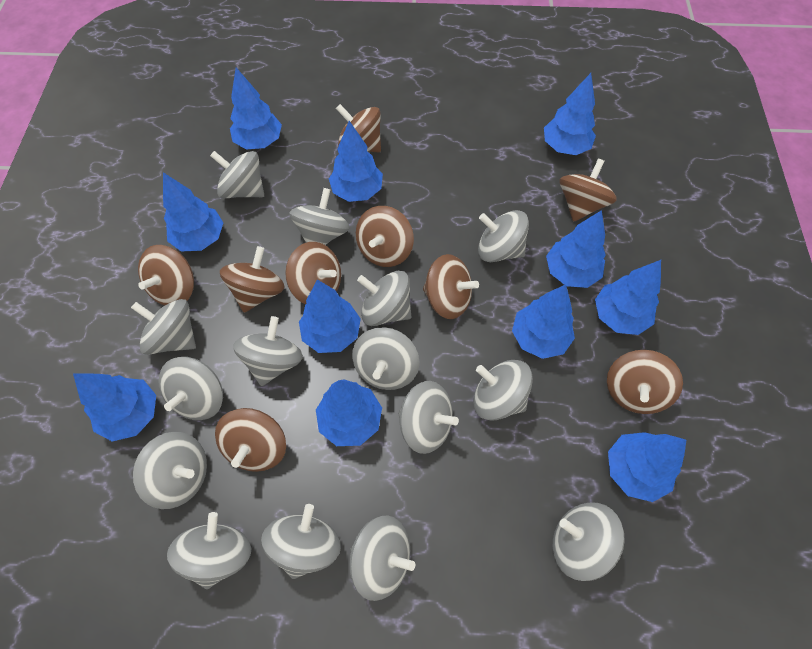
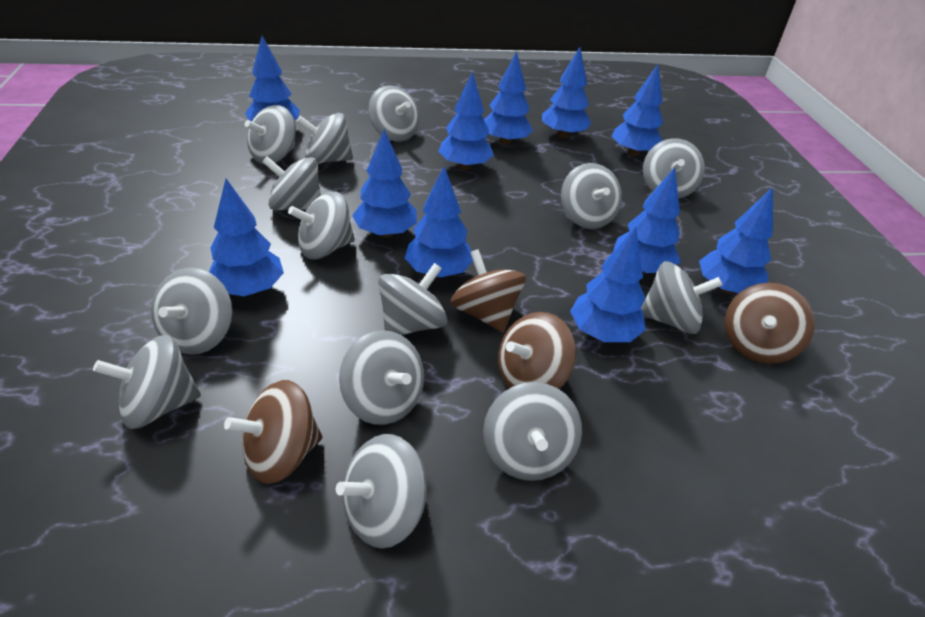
brown spinning top: [138,245,194,305] [215,408,286,472] [220,246,285,313] [285,242,341,304] [336,104,381,153] [356,206,414,267] [423,254,479,319] [559,158,617,222] [607,350,683,414] = 9 -> [224,380,322,484] [450,249,526,332] [498,312,576,389] [725,283,815,364] = 4
grey spinning top: [131,299,196,355] [133,432,207,509] [158,357,223,420] [167,512,251,589] [210,151,264,198] [233,316,303,386] [261,504,341,579] [289,188,350,245] [350,516,415,601] [352,327,419,390] [357,271,411,326] [398,381,459,454] [473,360,533,421] [478,210,529,262] [553,502,625,581] = 15 -> [93,335,201,429] [151,268,232,355] [245,105,296,164] [262,156,321,210] [288,191,355,260] [297,113,353,164] [336,434,427,549] [339,330,424,425] [368,85,419,142] [378,263,448,335] [483,382,582,481] [561,163,622,229] [641,261,722,334] [643,138,705,199] = 14

